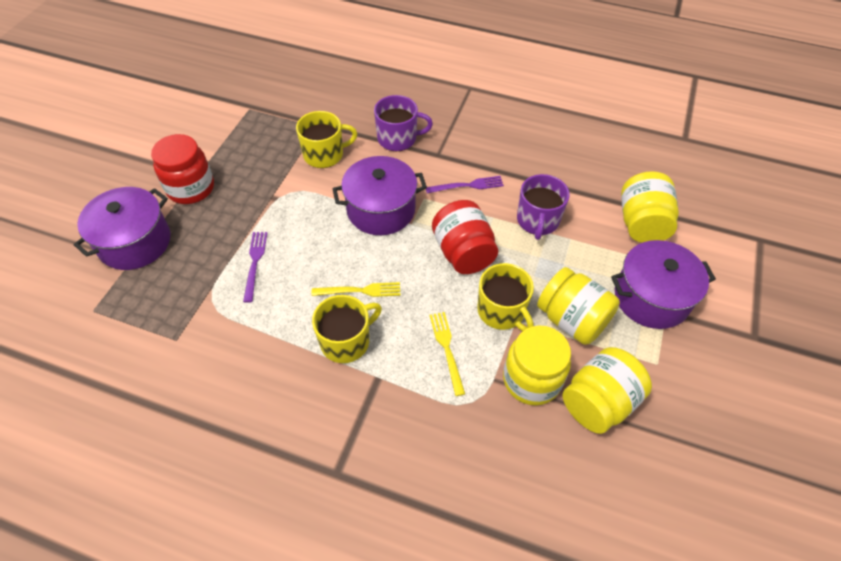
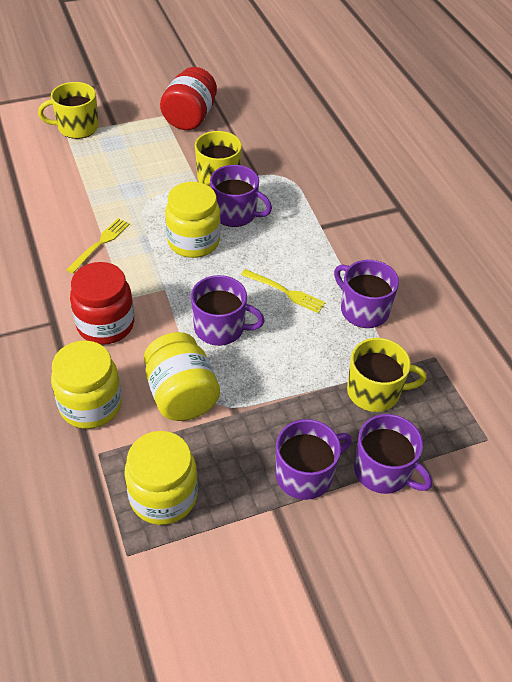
purple fork: [243,232,267,303] [426,176,504,193] = 2 -> none = 0
purple mug: [374,95,433,151] [517,174,570,240] = 2 -> [191,275,265,346] [210,165,272,227] [275,419,352,500] [334,260,399,328] [354,414,432,494] = 5
purple pot: [73,187,170,270] [333,156,427,235] [611,240,716,329] = 3 -> none = 0

